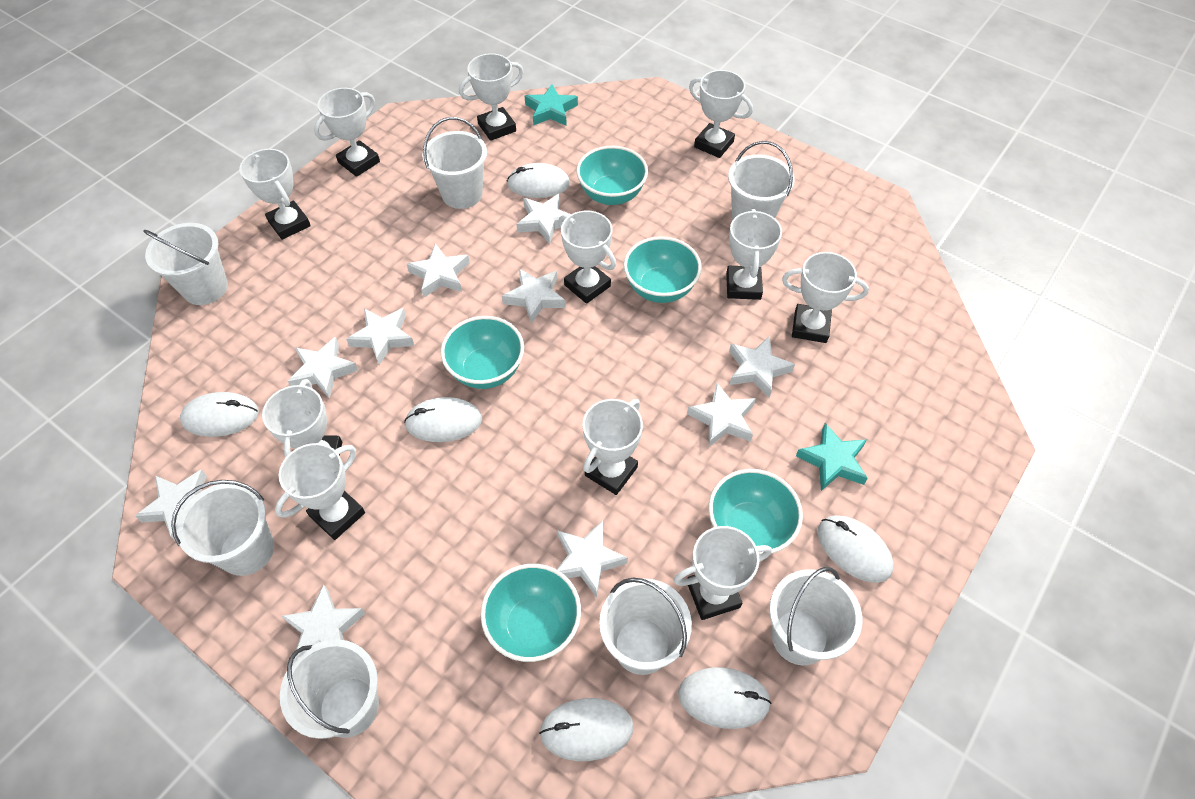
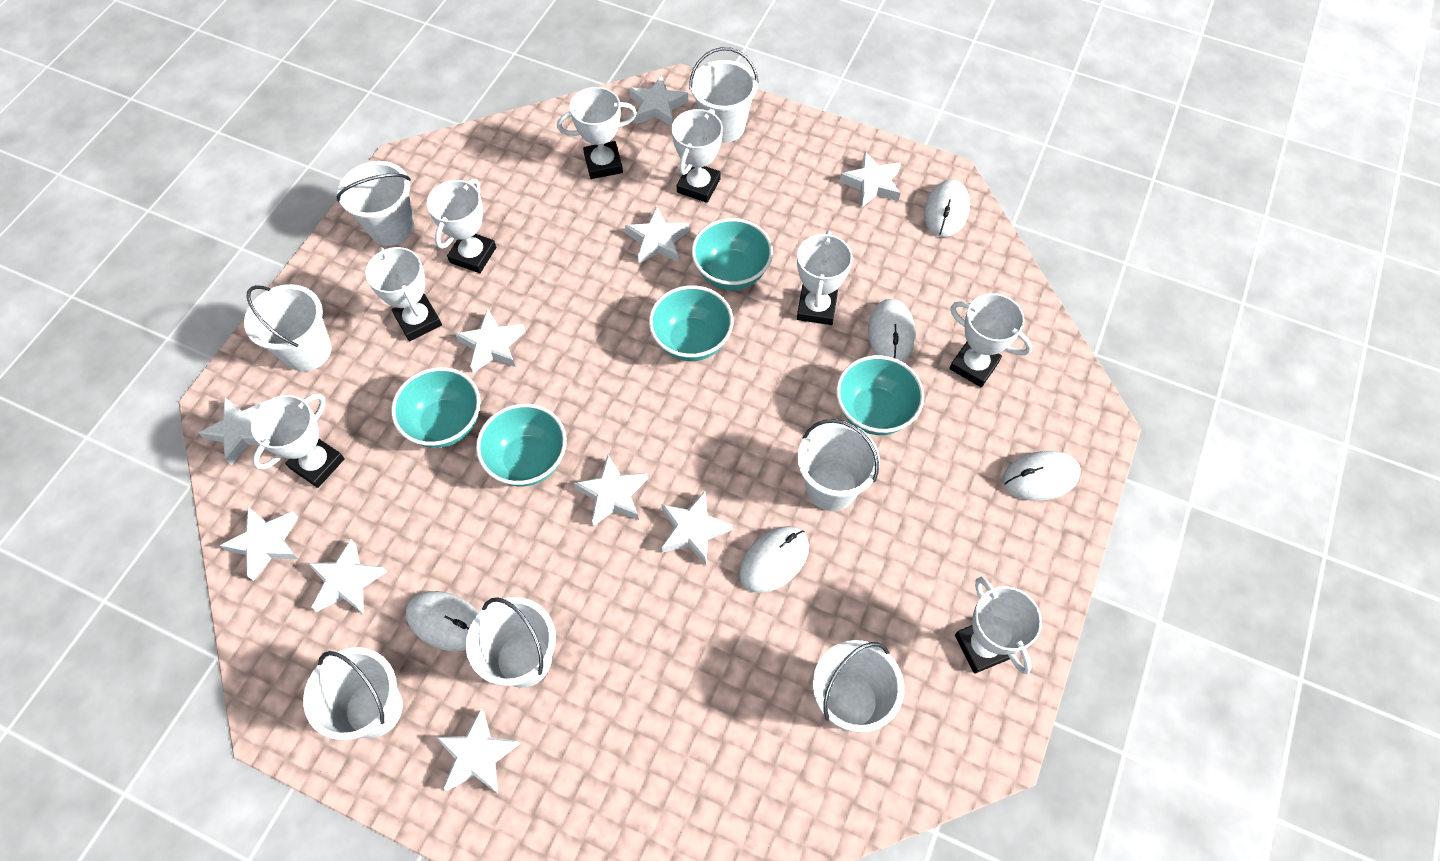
turquoise star: [525,84,578,126] [796,423,868,491] = 2 -> none = 0
white mouse: [180,392,259,437] [404,397,482,442] [507,163,570,198] [539,698,634,761] [678,667,772,729] [818,515,893,583] = 6 -> [406,591,479,651] [739,526,809,593] [868,299,915,362] [924,179,970,237] [1003,451,1081,501] = 5
white trophy: [239,149,311,240] [262,379,342,458] [275,443,365,540] [314,88,380,177] [459,53,524,141] [559,211,616,304] [583,399,643,495] [673,526,772,620] [689,70,753,158] [726,209,782,300] [782,252,869,343] = 11 -> [251,394,345,488] [365,247,442,341] [427,178,496,273] [557,87,637,179] [671,109,723,203] [797,230,852,325] [949,293,1032,387] [955,577,1042,674] = 8

